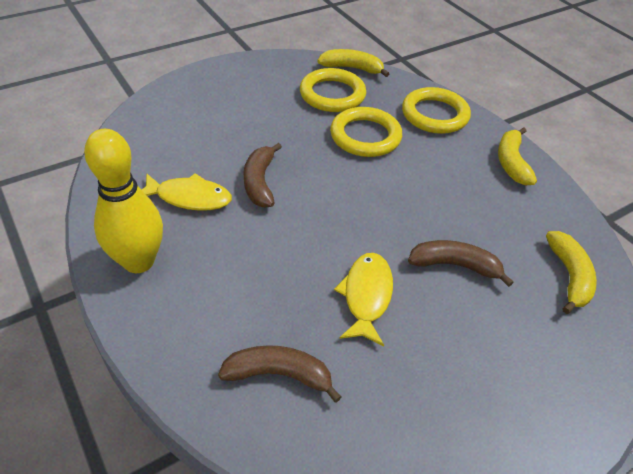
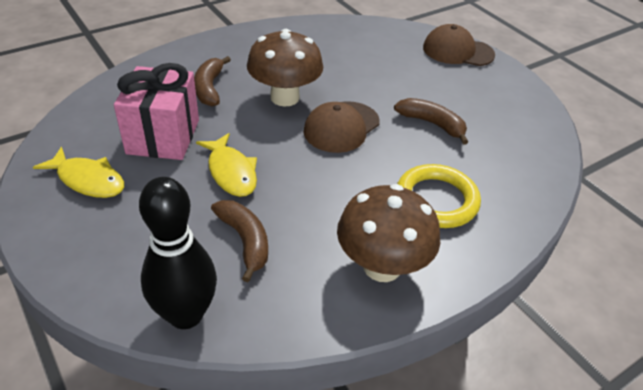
black bowling pin: none = 0 -> [139,177,217,329] = 1
brown cap: none = 0 -> [304,101,380,153] [423,24,495,66] = 2
brown mushroom: none = 0 -> [247,29,323,107] [337,184,440,282] = 2
pink gift: none = 0 -> [114,63,199,160] = 1
yellow banana: [317,49,389,77] [498,127,537,185] [546,231,597,314] = 3 -> none = 0
yellow bowling pin: [84,129,163,273] = 1 -> none = 0
yellow ring: [300,68,366,112] [330,107,402,157] [402,87,471,134] = 3 -> [397,164,481,228] = 1

